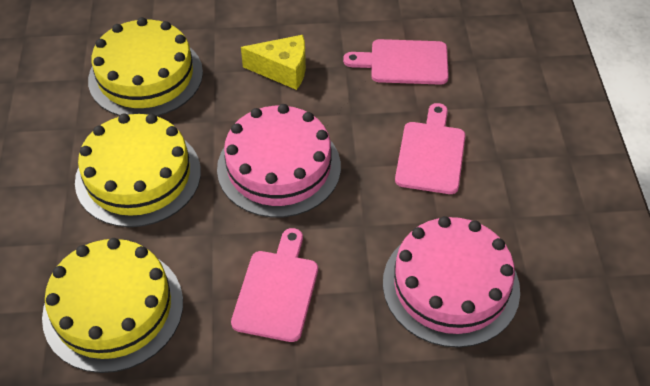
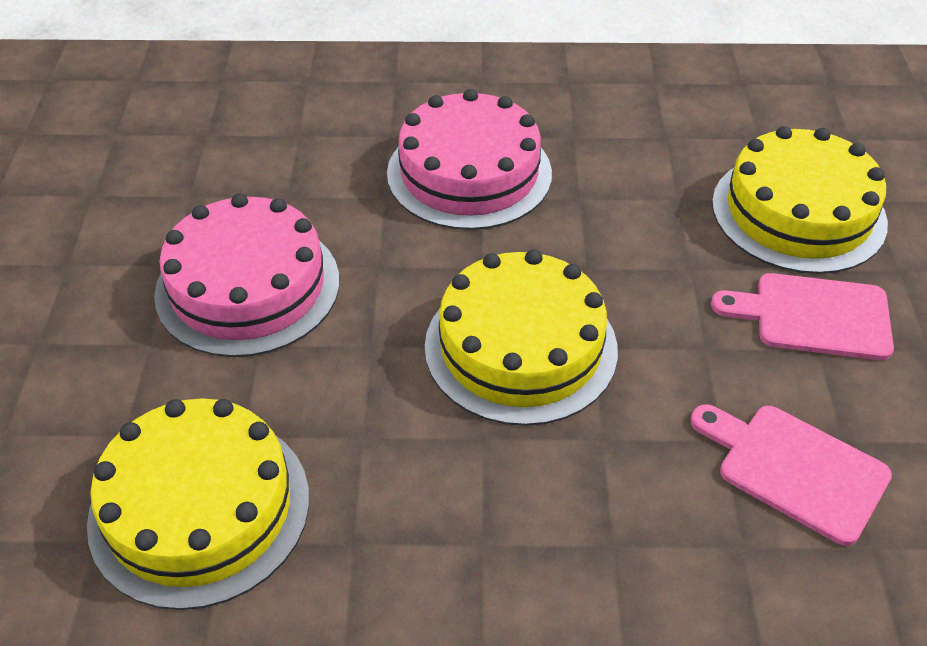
pink cutting board: [231,228,318,342] [343,39,449,85] [395,103,466,194] = 3 -> [690,404,892,546] [711,273,894,360] = 2
yellow cheese: [241,35,306,90] = 1 -> none = 0

